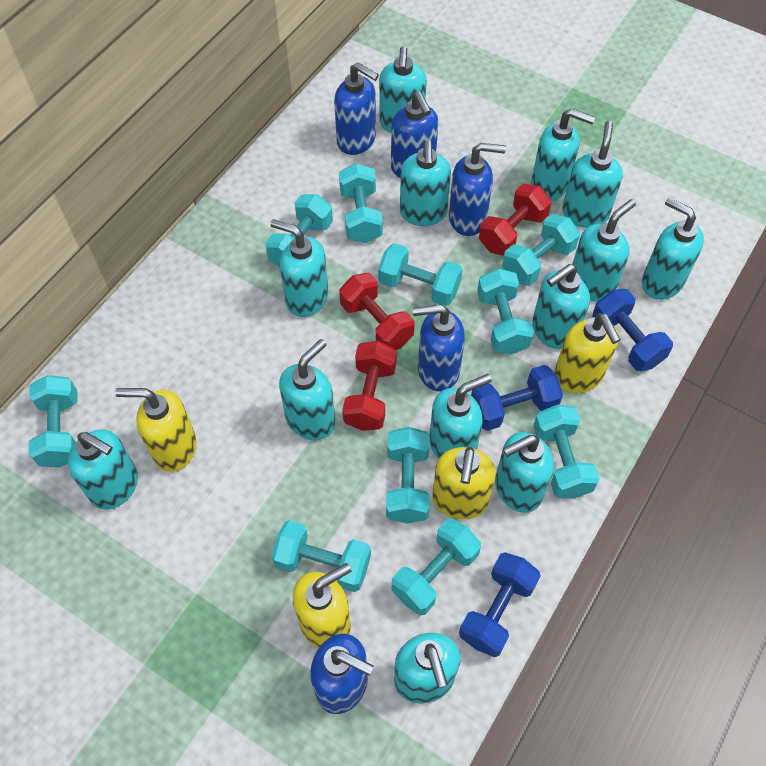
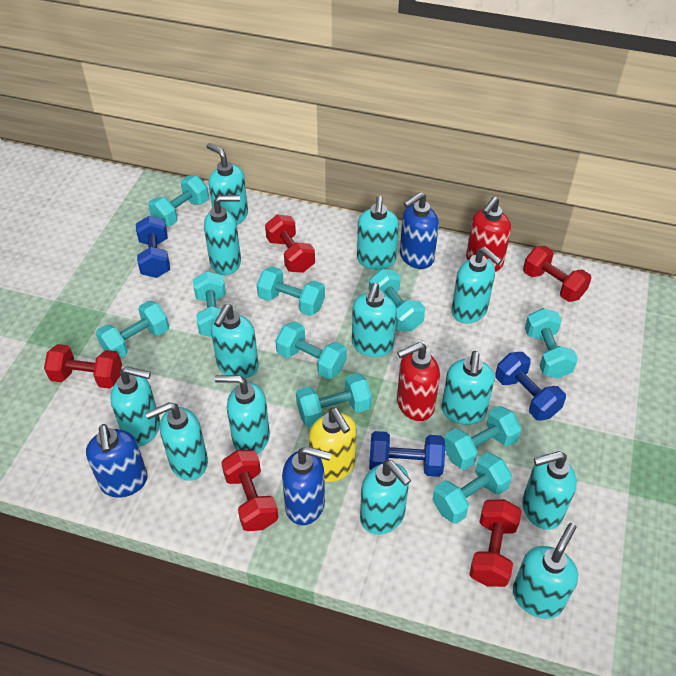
blue soap dispenser: [310,634,374,714] [334,62,379,155] [391,91,438,178] [413,304,465,392] [449,143,506,236] = 5 -> [86,424,148,498] [282,446,332,525] [400,192,439,269] = 3
red dumbbell: [339,273,414,350] [342,341,397,431] [479,184,552,256] = 3 -> [44,344,122,389] [221,450,279,531] [265,214,315,273] [469,499,522,587] [523,246,591,302] = 5
red soap dispenser: none = 0 -> [397,342,440,421] [466,197,511,272] = 2
yellow soap dispenser: [115,388,197,472] [293,563,351,648] [432,447,496,520] [554,313,621,393] = 4 -> [309,407,356,482] = 1

